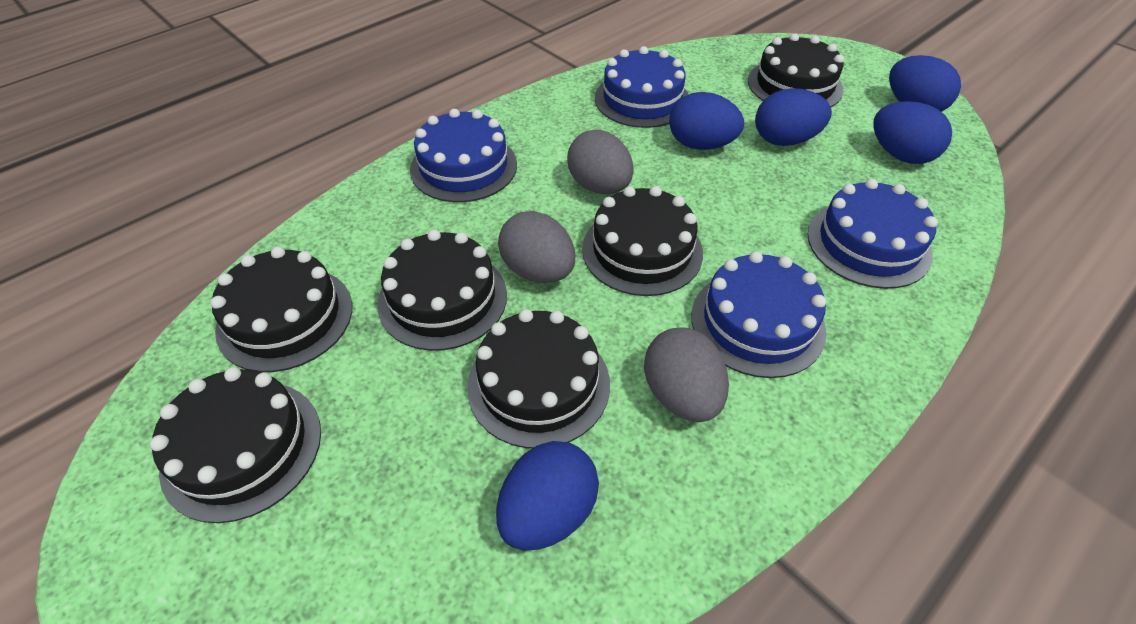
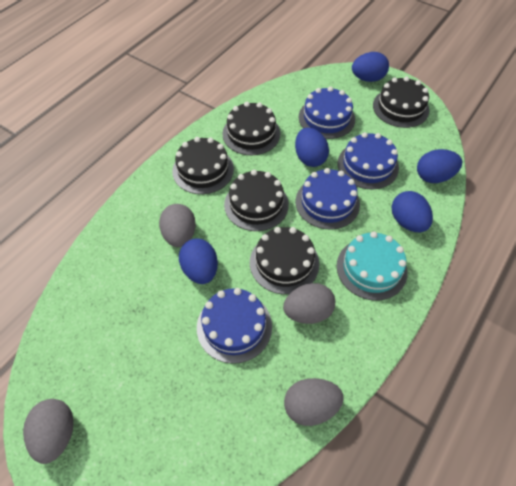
black cake: [150,367,321,523] [210,247,352,372] [377,230,507,351] [467,309,610,449] [582,186,703,296] [748,33,844,107] = 6 -> [172,137,234,194] [222,102,281,155] [224,170,289,231] [250,227,319,294] [373,76,429,128] = 5
grey egg: [498,211,575,283] [567,130,634,194] [644,327,729,422] = 3 -> [23,399,74,464] [159,204,196,247] [283,283,335,324] [284,378,344,426] = 4
turquoise cake: none = 0 -> [337,231,408,300] = 1

